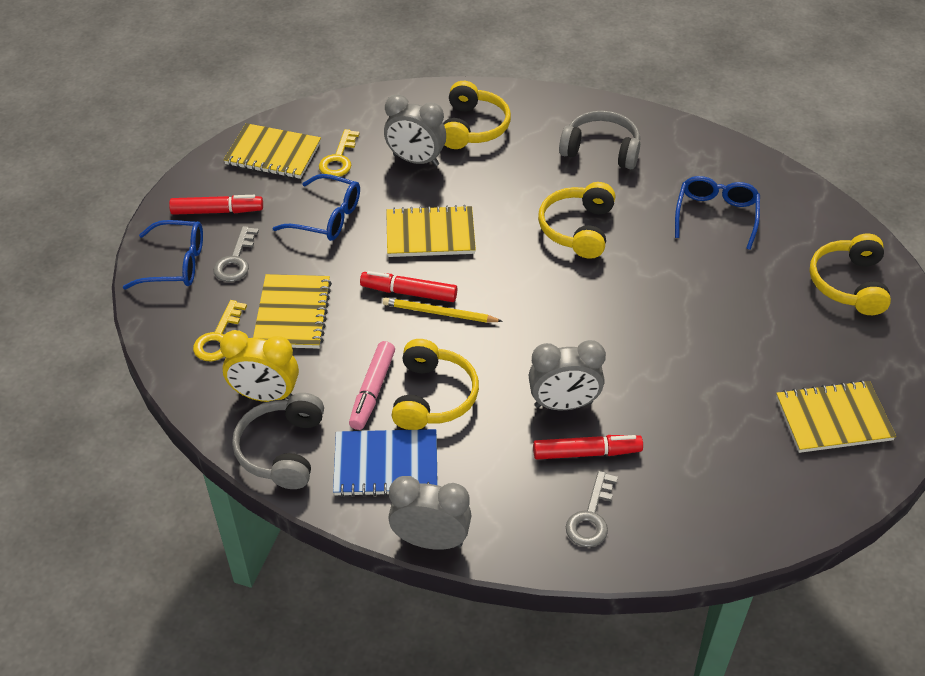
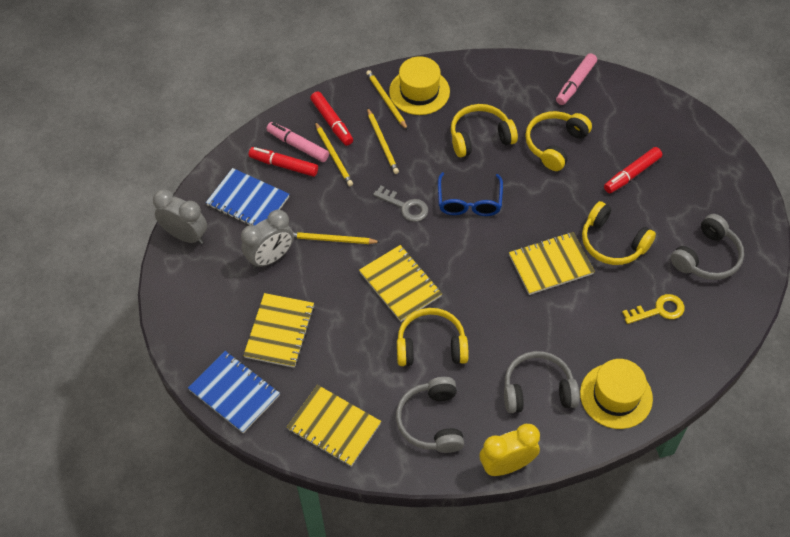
blue glasses: [123,220,203,289] [272,174,360,241] [675,176,760,250] = 3 -> [438,172,503,216] = 1
blue notebook: [333,429,438,497] = 1 -> [188,351,280,433] [206,168,289,226] = 2
grey clock: [384,94,446,166] [388,476,472,550] [529,340,606,410] = 3 -> [153,189,207,244] [241,210,294,269] = 2
grey headphones: [232,393,324,489] [559,111,640,169] = 2 -> [396,377,464,453] [504,351,580,413] [670,214,744,280] = 3
grey key: [213,226,259,282] [566,471,618,547] = 2 -> [373,185,428,222] = 1
pink marker: [349,341,395,430] = 1 -> [267,122,329,162] [556,53,597,105] = 2
yellow hat: none = 0 -> [389,56,450,115] [580,359,653,429] = 2
yellow key: [193,300,247,361] [319,129,360,177] = 2 -> [622,294,685,324] = 1
yellow pencil: [383,297,502,323] = 1 -> [293,232,380,244] [315,122,353,186] [366,70,408,130] [367,108,399,174] = 4

